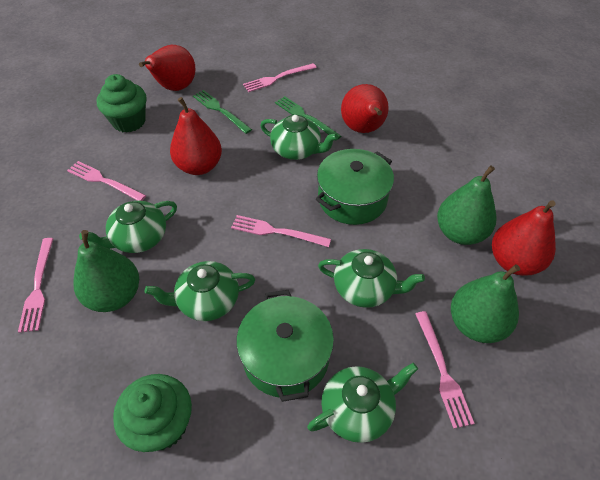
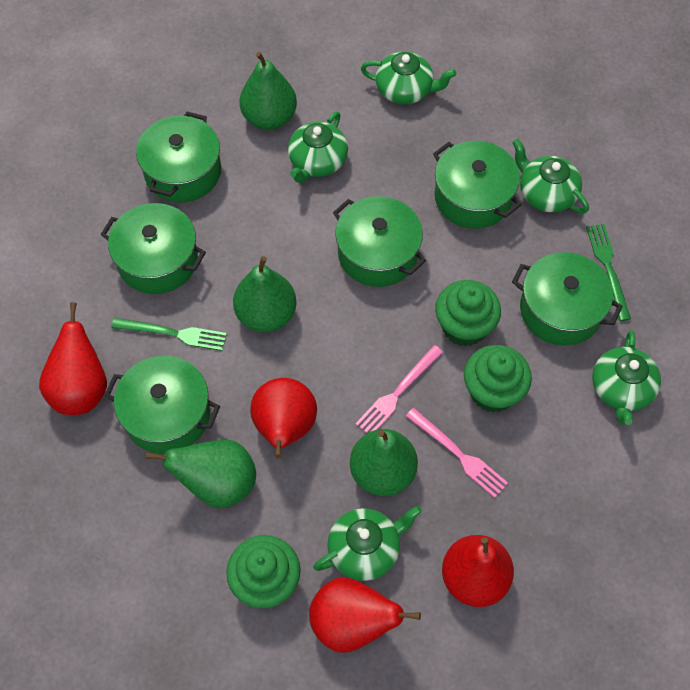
green cupcake: [97,74,146,132] [113,374,192,452] = 2 -> [226,535,301,608] [435,280,501,347] [464,345,532,413] = 3
green pear: [73,230,139,312] [437,165,496,245] [451,265,520,343] = 3 -> [145,440,256,508] [233,256,297,332] [240,52,297,130] [350,429,418,496] = 4
green pot: [236,290,334,402] [316,149,394,225] = 2 -> [101,203,206,294] [104,356,220,454] [136,112,221,202] [333,196,426,287] [433,141,521,229] [512,252,623,346] = 6
pink fork: [18,238,54,333] [67,161,146,201] [231,215,331,247] [243,63,317,92] [416,311,475,429] = 5 -> [355,345,443,433] [406,408,508,498] = 2

